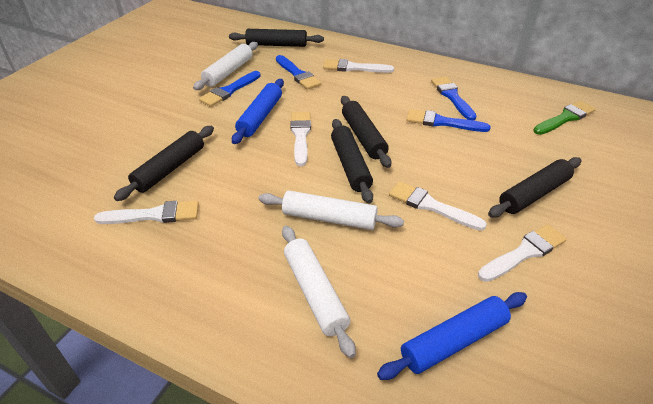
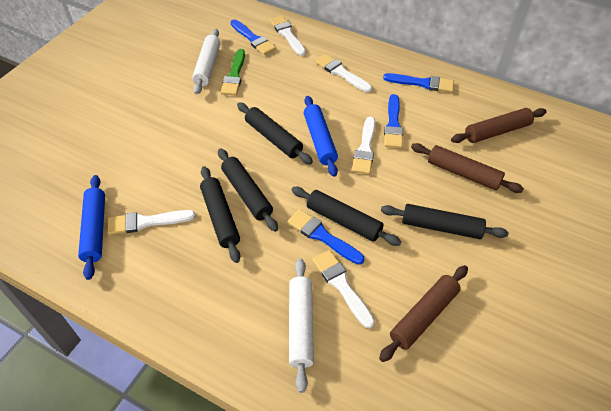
brown rolling pin: none = 0 -> [379,265,468,362] [411,143,524,193] [451,108,547,143] = 3
white rolling pin: [193,42,258,90] [259,191,404,230] [282,226,356,358] = 3 -> [192,29,221,95] [289,259,314,393] = 2

